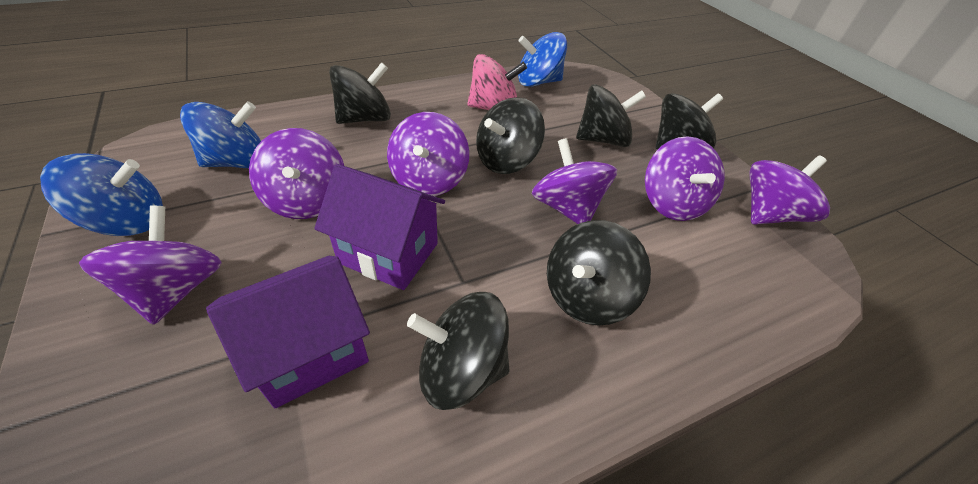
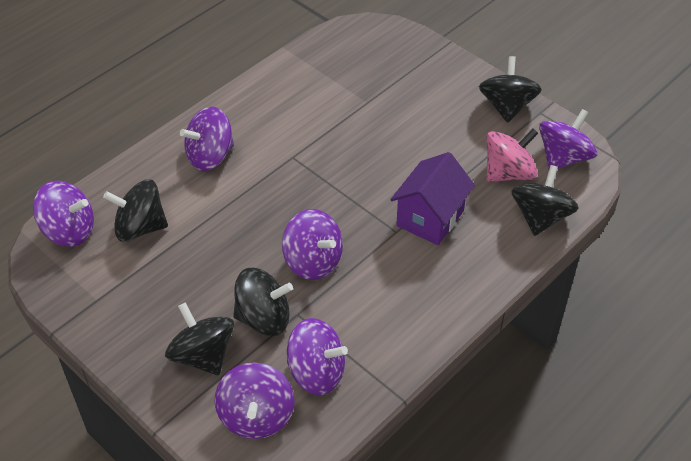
black spinning top: [329,62,391,124] [407,292,509,410] [476,97,545,174] [547,220,651,326] [576,84,646,147] [656,93,723,149] = 6 -> [103,179,168,242] [165,302,234,375] [233,268,293,336] [479,56,542,123] [511,165,579,236] = 5
blue spinning top: [40,153,163,236] [180,101,261,168] [518,32,567,87] = 3 -> none = 0
purple house: [206,256,370,408] [314,164,445,290] = 2 -> [390,152,475,245] = 1

